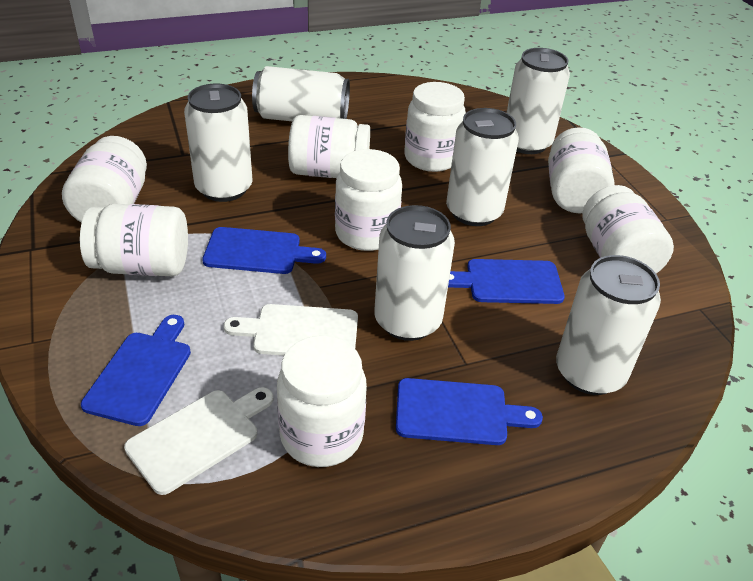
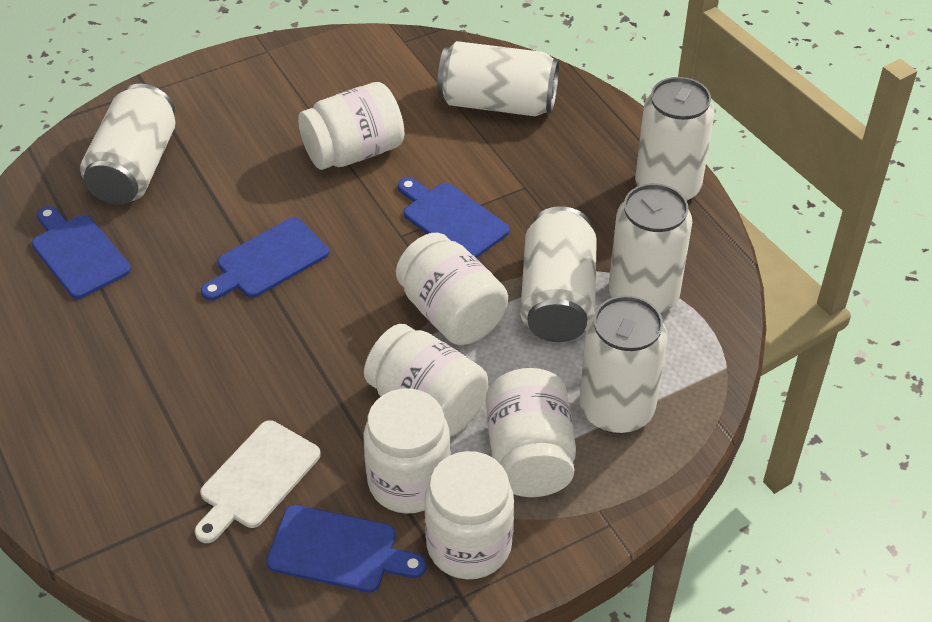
white cutting board: [124,387,273,495] [224,304,358,356] = 2 -> [195,420,321,543] = 1
white jar: [62,136,147,223] [80,204,188,276] [277,335,367,467] [288,115,370,178] [335,149,402,251] [404,82,466,172] [548,127,614,213] [582,185,674,274] = 8 -> [298,82,404,170] [363,388,451,514] [364,324,488,437] [396,232,508,345] [424,451,514,579] [486,368,576,497] = 6

